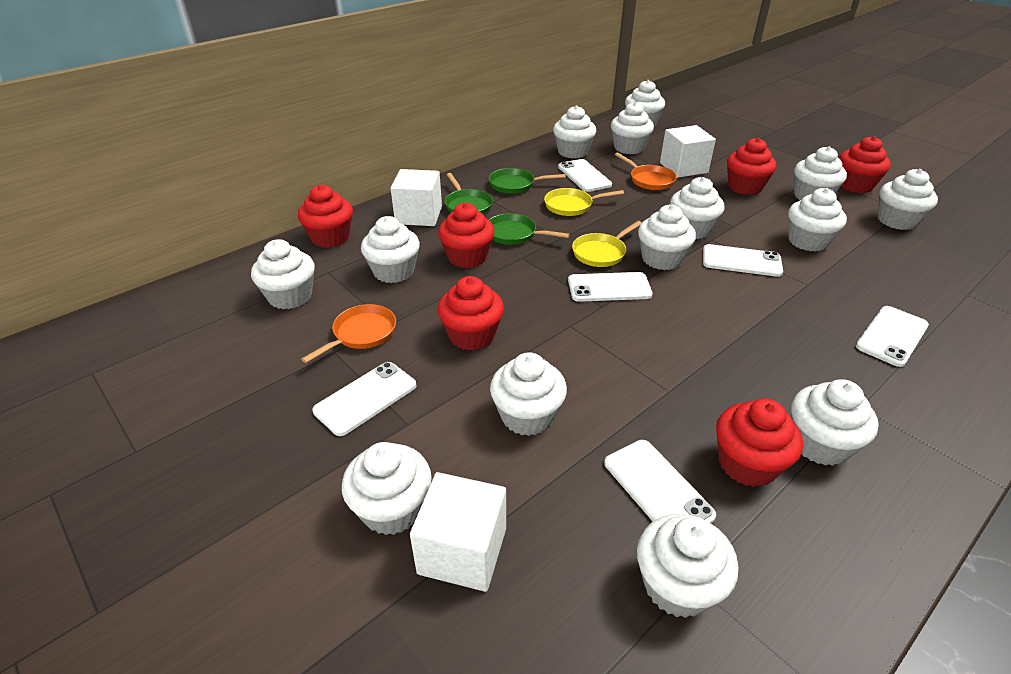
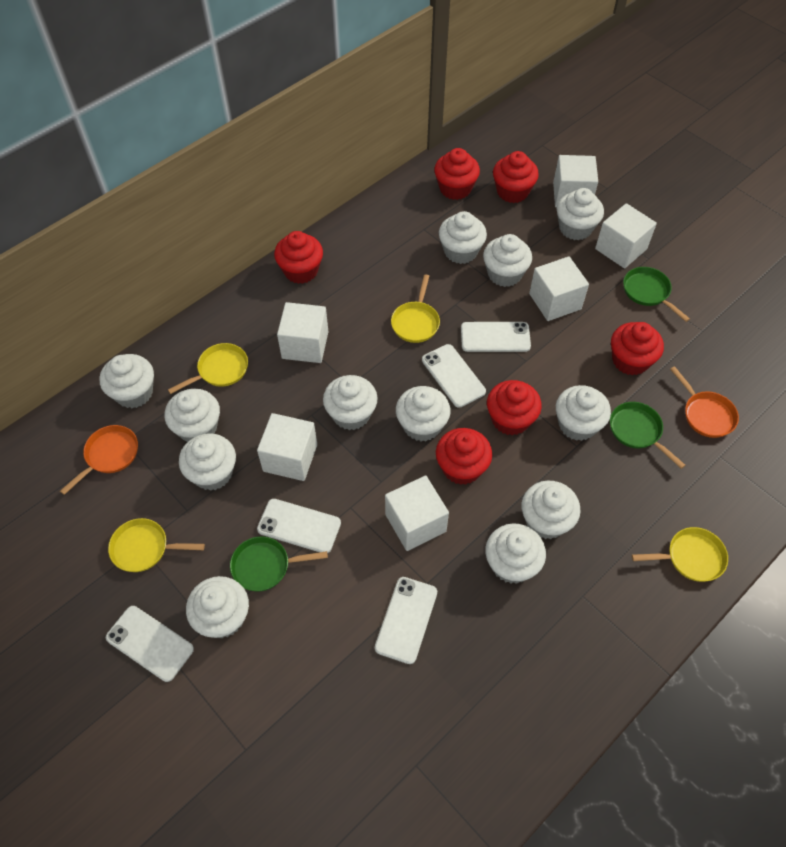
white cube: [391,169,442,226] [410,472,506,592] [660,125,716,178] = 3 -> [257,413,317,481] [277,302,328,363] [385,475,449,551] [529,256,589,321] [553,155,598,207] [595,203,657,269] = 6
white cupcake: [251,239,315,309] [342,442,432,535] [361,216,420,283] [490,352,567,436] [553,106,596,159] [611,102,654,154] [625,80,665,127] [637,514,739,618] [638,205,696,270] [670,177,724,239] [788,188,847,252] [791,379,879,466] [794,146,847,200] [878,169,938,230] = 14 -> [99,354,154,408] [165,389,220,442] [179,433,236,491] [186,576,249,638] [323,375,378,430] [396,386,451,441] [439,211,487,264] [483,234,532,287] [485,524,546,584] [521,481,581,539] [556,385,611,441] [557,188,604,241] = 12
white phone: [312,362,416,436] [558,159,612,192] [568,272,653,302] [604,440,716,523] [703,244,783,277] [856,306,929,367] = 6 -> [106,606,194,682] [257,499,341,553] [375,577,437,664] [422,344,486,408] [461,322,531,352] = 5
yellow pan: [544,188,624,216] [572,221,642,267] = 2 -> [108,518,205,572] [168,343,248,394] [391,274,440,343] [632,527,728,582] = 4

